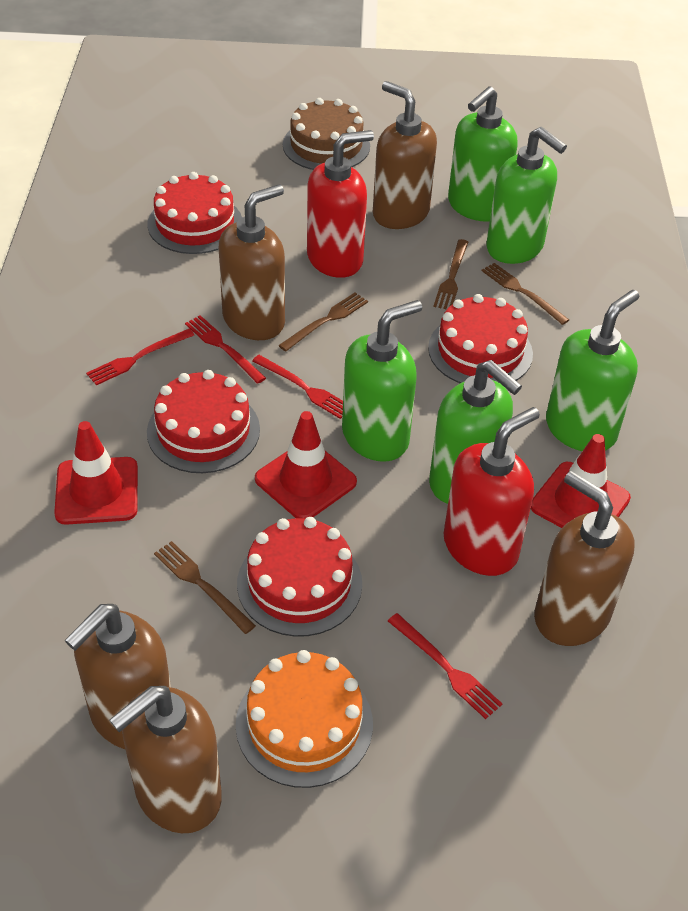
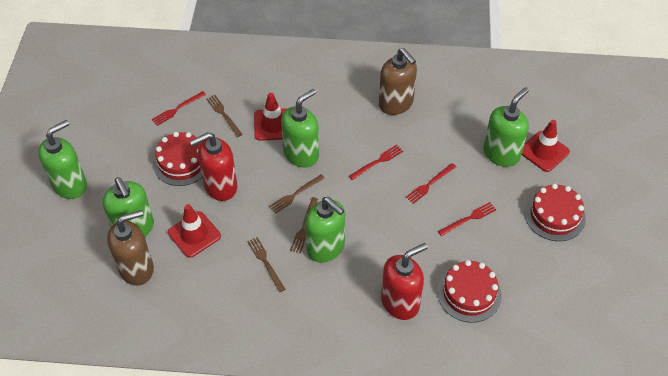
brown cake: [283,98,370,170] = 1 -> none = 0
brown soap dispenser: [65,604,171,749] [110,686,222,833] [219,184,285,340] [373,81,437,229] [534,471,634,646] = 5 -> [107,210,154,286] [379,48,417,115] = 2
orange cake: [236,650,373,788] = 1 -> none = 0
red cake: [147,172,242,254] [147,370,260,473] [237,517,362,637] [428,294,533,383] = 4 -> [153,132,202,186] [437,260,502,323] [525,184,586,241] = 3

